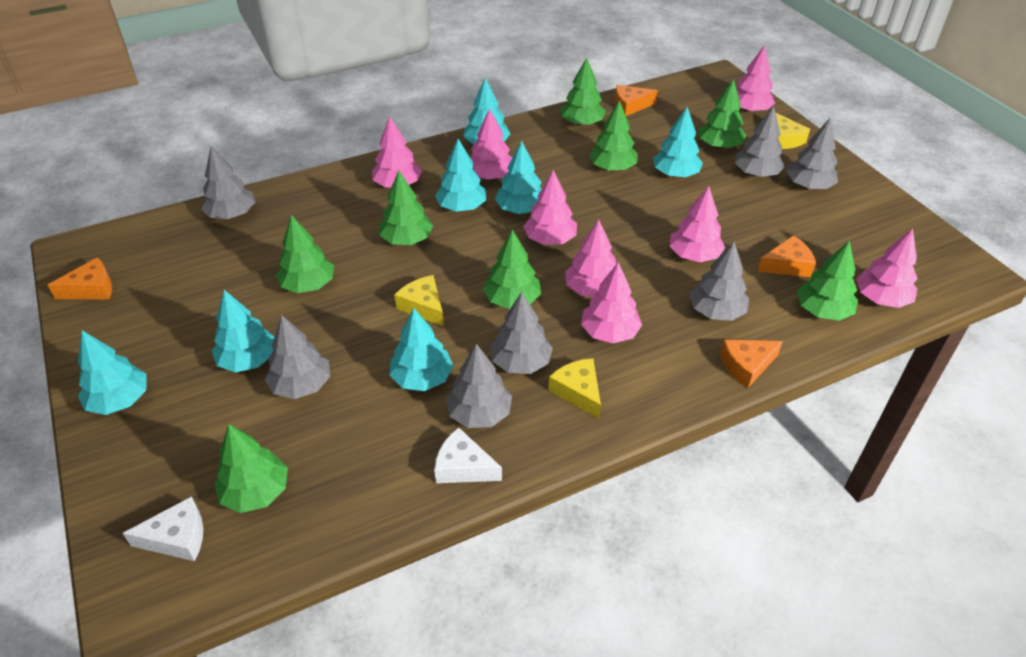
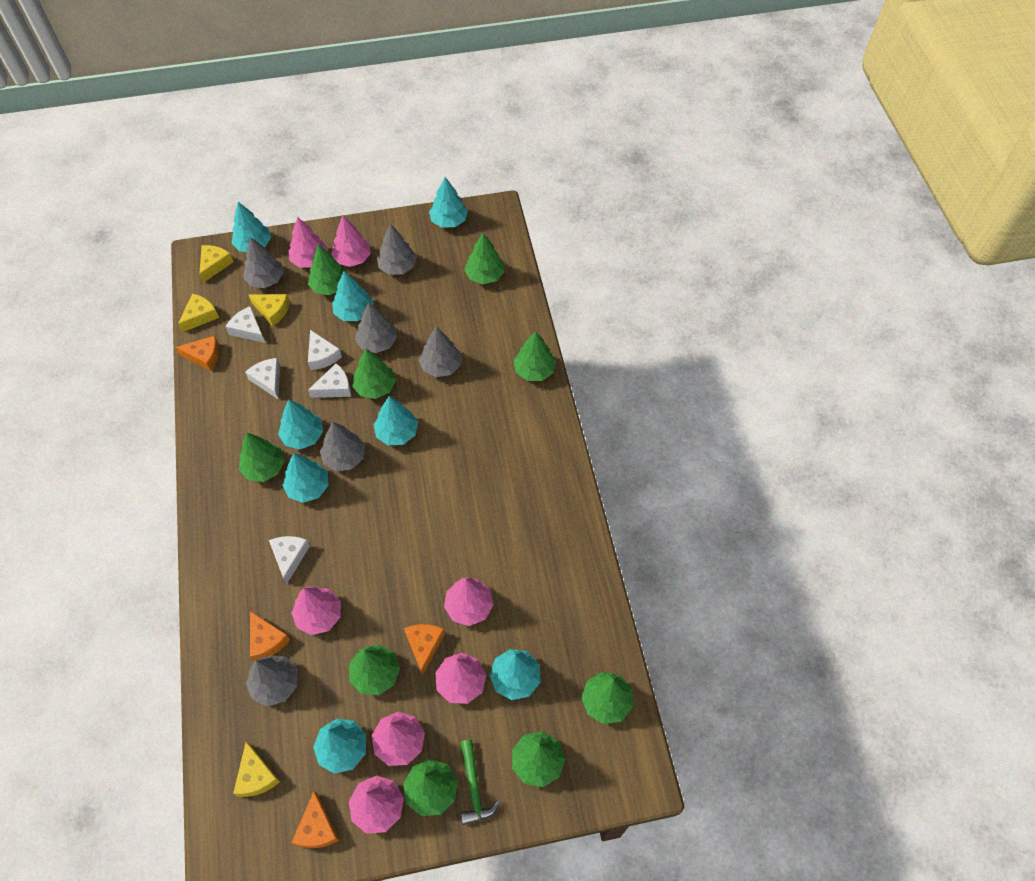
green hammer: none = 0 -> [460,740,500,825] = 1
green tree: [214,424,288,513] [276,215,334,293] [379,170,433,245] [483,230,541,309] [560,58,606,126] [589,100,638,171] [698,79,746,149] [797,240,858,321] = 8 -> [239,433,285,482] [308,244,346,295] [349,645,400,695] [352,349,396,399] [403,759,458,816] [464,233,505,284] [512,731,565,787] [513,331,556,381] [581,672,633,724] = 9
grey tree: [201,146,255,219] [265,315,330,399] [446,344,512,428] [490,292,553,374] [689,242,749,321] [735,106,785,177] [786,118,838,189] = 7 -> [243,237,284,288] [246,655,297,707] [320,422,365,471] [355,302,397,353] [377,224,417,275] [419,327,461,377] = 6
pink tree: [372,116,422,187] [470,108,512,180] [523,170,577,245] [565,220,616,297] [581,262,642,344] [669,186,725,262] [736,45,775,113] [856,229,918,308] = 8 -> [288,217,328,268] [291,587,341,635] [331,216,371,267] [349,775,404,834] [372,712,425,766] [435,653,487,704] [444,578,494,626] = 7
turquoise tree: [78,330,147,415] [212,290,274,373] [389,308,453,391] [435,139,486,212] [463,78,510,144] [495,140,542,214] [653,107,703,178] = 7 -> [232,202,271,252] [278,399,323,450] [282,453,329,503] [313,719,366,774] [332,271,373,321] [373,396,418,446] [429,177,468,228] [489,649,541,700] = 8
white cheese: [122,496,203,561] [434,427,502,483] = 2 -> [225,306,265,343] [245,358,280,399] [269,536,310,584] [308,330,342,370] [308,364,351,398] = 5
yellow cheese: [394,275,444,326] [548,358,601,419] [775,112,810,149] = 3 -> [178,294,219,332] [199,245,233,283] [233,742,280,797] [249,294,290,326] = 4

